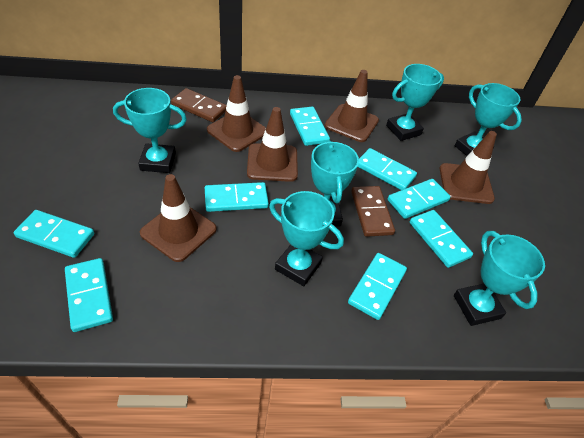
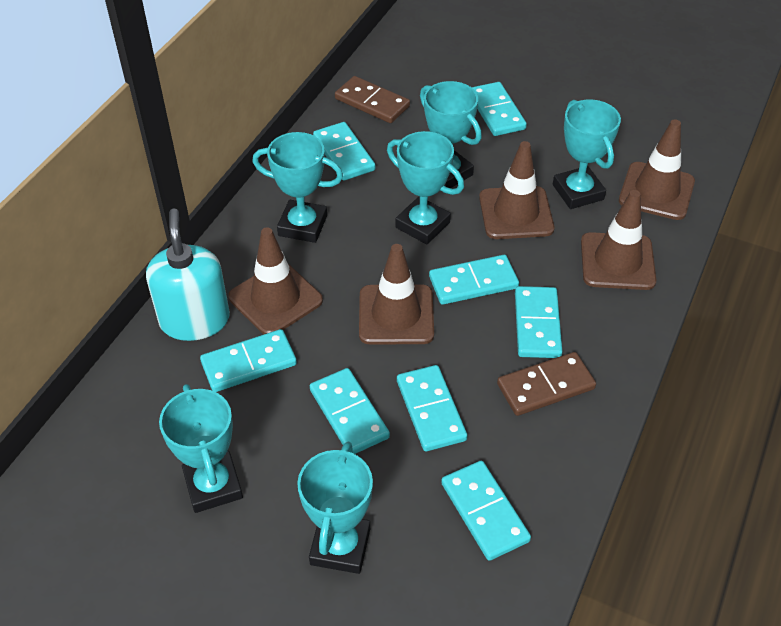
turquoise soap dispenser: none = 0 -> [146,208,230,341] = 1

